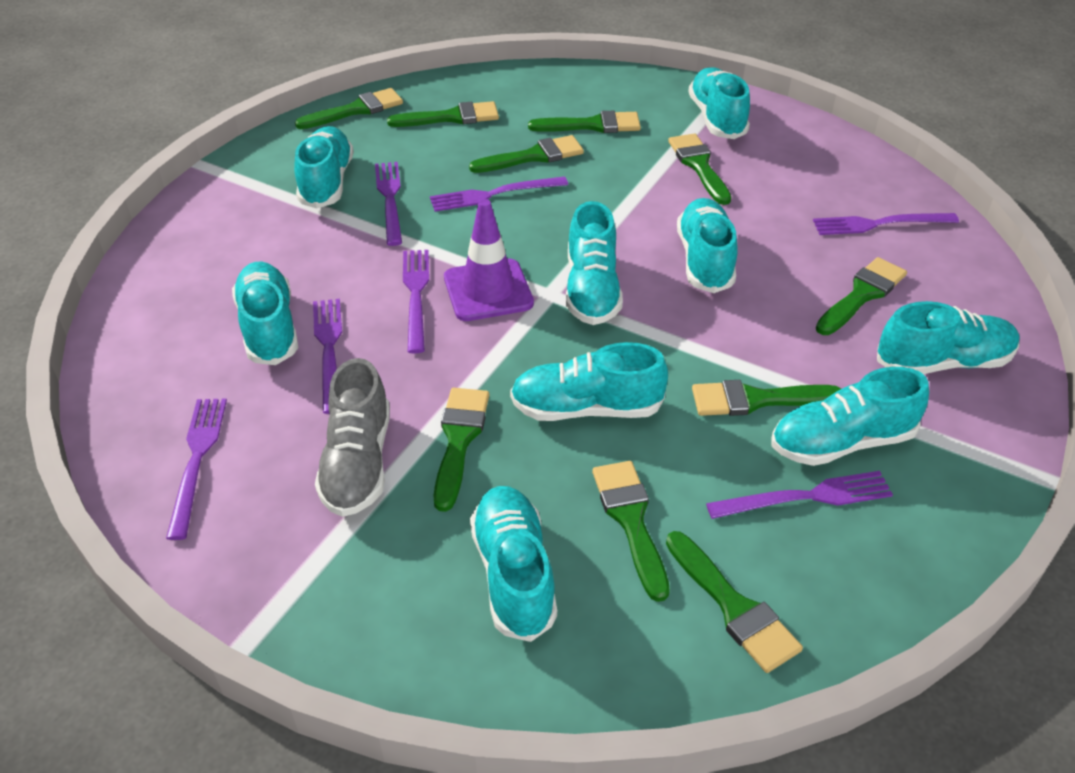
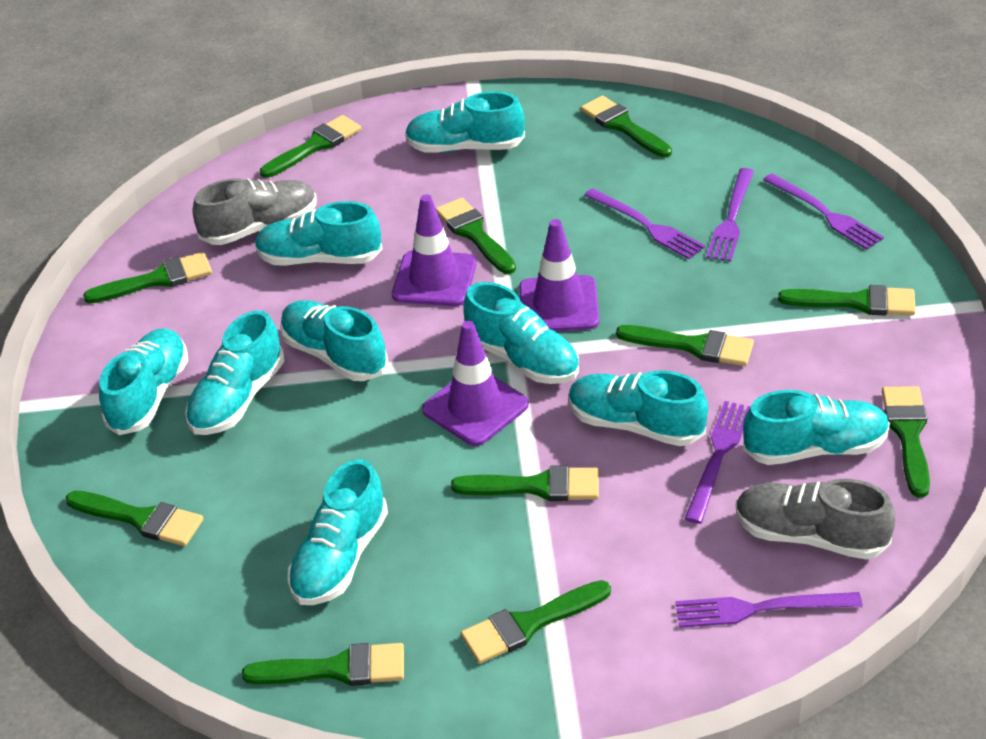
green brush: [295,88,403,129] [387,101,499,127] [434,388,489,512] [469,135,584,173] [528,111,641,133] [592,461,670,602] [666,531,803,673] [668,133,731,205] [692,380,841,416] [816,257,907,335] = 10 -> [66,491,203,546] [83,252,212,304] [242,643,404,686] [260,115,361,178] [436,198,516,274] [451,466,599,501] [461,580,611,664] [581,96,672,157] [616,325,754,366] [778,285,916,316] [882,386,930,497] = 11
grey shoe: [315,358,390,517] = 1 -> [193,178,317,245] [735,479,895,559] = 2
purple fork: [166,399,227,540] [313,299,342,414] [375,162,402,246] [403,250,429,353] [430,176,568,212] [706,471,893,519] [813,213,959,235] = 7 -> [584,188,705,259] [675,592,862,628] [684,401,751,524] [706,168,754,262] [763,173,884,250] = 5
purple traffic cone: [444,199,534,321] = 1 -> [392,194,477,306] [422,321,529,446] [519,219,599,331] = 3

